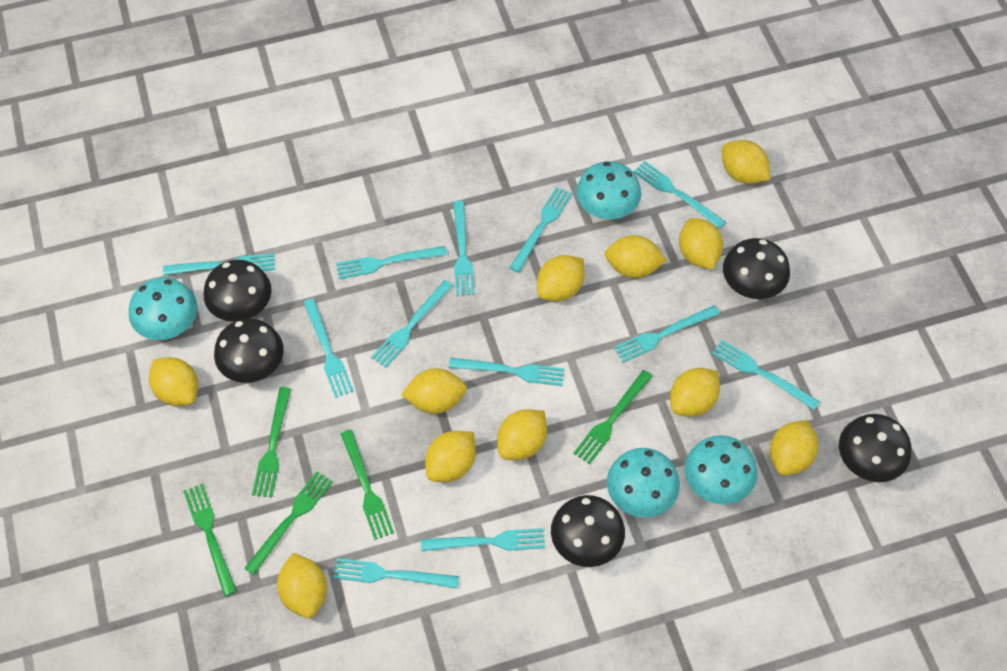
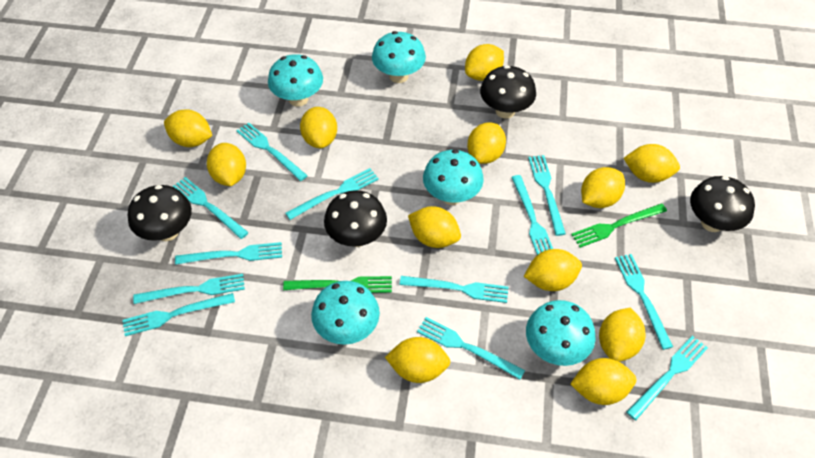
black mushroom: [204,260,271,322] [214,318,284,383] [551,495,625,567] [723,238,790,299] [839,414,911,482] = 5 -> [128,185,192,241] [324,190,387,247] [480,65,536,119] [690,176,755,232] = 4
green fork: [183,483,237,596] [244,471,333,575] [252,387,291,498] [341,429,394,540] [573,370,653,464] = 5 -> [283,276,392,293] [571,203,667,248] = 2
turquoise mushroom: [129,277,197,340] [576,161,641,220] [607,448,680,518] [685,435,757,505] = 4 -> [268,54,323,107] [311,281,380,345] [372,31,426,83] [423,149,484,205] [526,300,596,366] = 5
yellow lemon: [149,357,198,406] [277,553,327,618] [401,368,467,414] [425,431,476,482] [497,409,547,460] [537,255,585,301] [604,235,667,278] [670,368,720,417] [679,218,723,269] [722,140,770,184] [770,420,818,475] = 11 -> [164,109,212,147] [207,143,246,186] [300,107,337,148] [385,337,451,383] [408,206,461,248] [465,44,504,81] [467,122,506,164] [524,249,582,291] [570,358,636,405] [581,167,625,208] [599,308,645,362] [624,144,680,183] = 12

